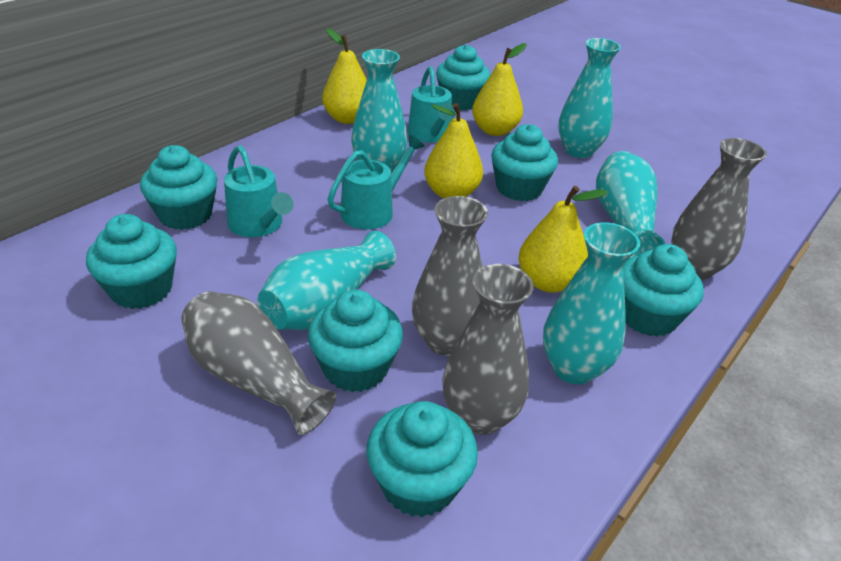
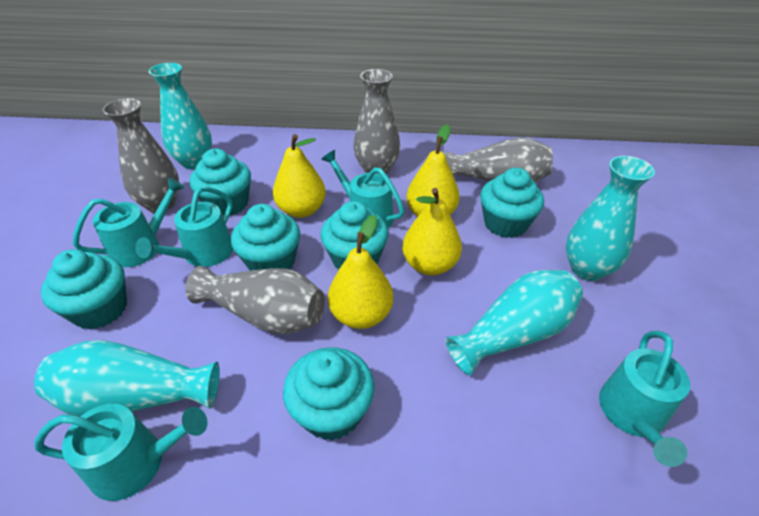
turquoise cupcake: [86,214,177,309] [140,145,217,230] [308,290,403,392] [367,401,478,517] [436,44,490,110] [491,124,558,201] [623,244,704,337] = 7 -> [41,249,127,329] [190,149,251,216] [231,204,300,271] [283,347,374,440] [320,201,388,270] [480,168,544,238] = 6
turquoise vase: [257,231,396,330] [351,49,407,173] [543,222,640,384] [558,38,621,158] [596,151,665,259] = 5 -> [34,340,220,417] [149,63,212,169] [445,270,583,375] [566,156,655,281] = 4
turquoise watering can: [224,145,293,237] [328,135,425,229] [408,66,456,143] = 3 -> [34,404,208,501] [73,177,185,267] [135,186,233,267] [321,150,404,229] [599,331,690,467] = 5

